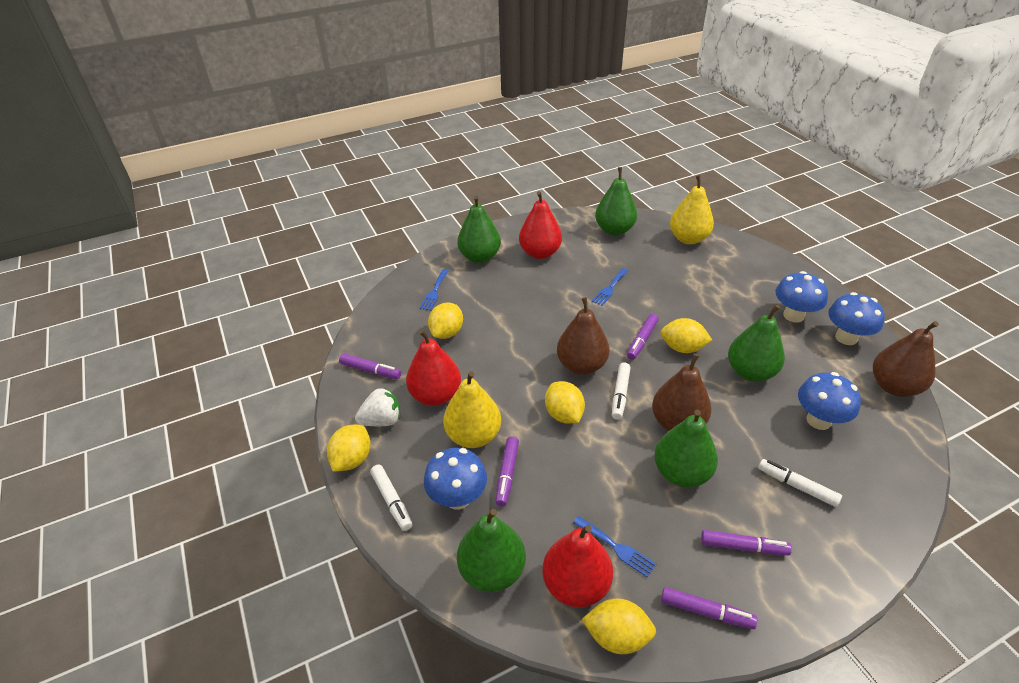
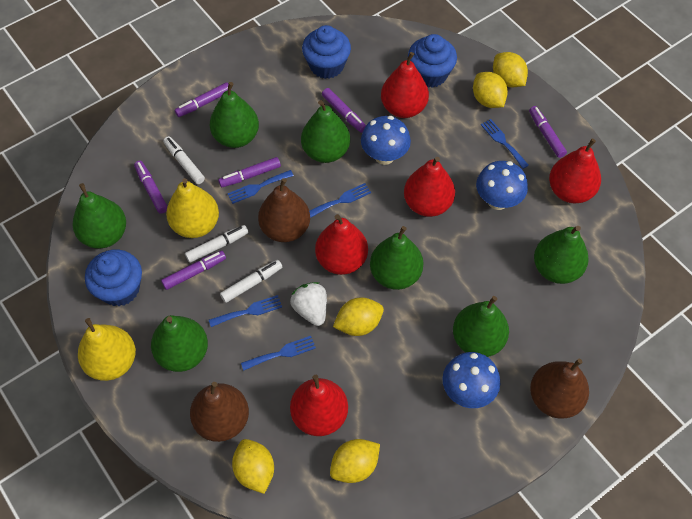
blue cupcake: none = 0 -> [85,249,142,306] [302,25,351,79] [408,34,457,88] = 3
blue fork: [420,269,448,311] [573,516,656,577] [592,268,628,306] = 3 -> [209,295,282,327] [227,170,294,204] [241,336,316,371] [309,183,371,218] [481,119,529,169] = 5
blue mushroom: [424,448,487,510] [775,271,828,323] [798,372,861,430] [828,292,885,345] = 4 -> [361,116,411,165] [443,352,500,408] [476,161,528,210] = 3
green pear: [457,196,501,263] [457,509,526,592] [595,167,637,236] [654,410,718,488] [728,305,785,382] = 5 -> [73,183,126,249] [151,315,208,372] [210,82,259,148] [301,100,350,163] [370,226,423,290] [453,296,509,357] [534,226,589,284] = 7
purple marker: [339,353,401,379] [495,436,519,506] [627,314,659,360] [661,587,757,629] [701,530,792,556] = 5 -> [134,161,168,214] [161,251,226,290] [175,82,228,117] [218,157,281,187] [322,88,366,133] [529,106,567,158] = 6
red pear: [406,329,461,406] [519,191,562,259] [543,525,613,607] = 3 -> [290,375,348,436] [315,214,368,275] [381,52,429,118] [404,157,455,217] [549,138,601,203] = 5

